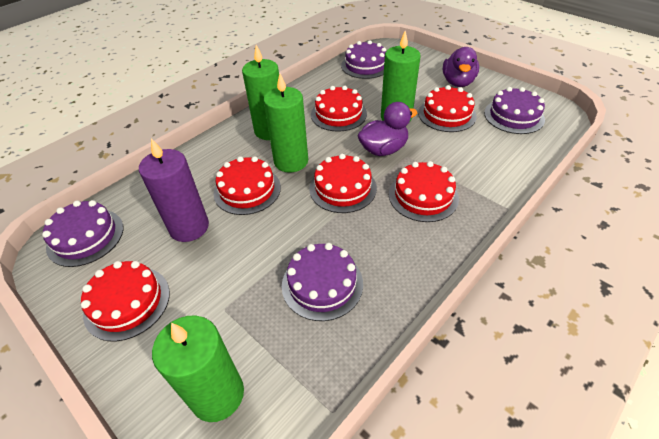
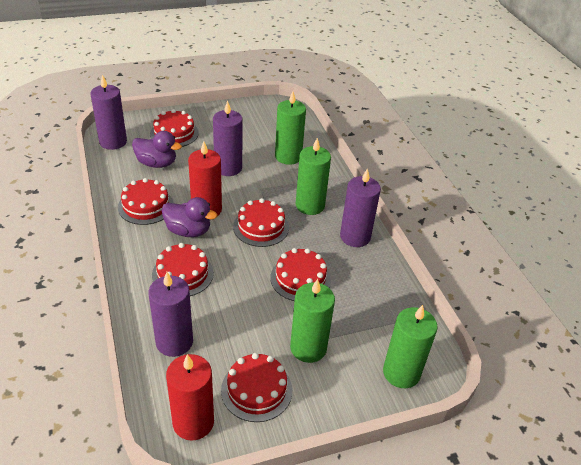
purple cake: [42,200,123,267] [282,243,363,321] [341,40,386,79] [484,87,545,134] = 4 -> none = 0
purple candle: [139,138,209,242] = 1 -> [90,75,127,150] [148,272,193,357] [213,100,243,176] [340,168,381,247] = 4
red candle: none = 0 -> [166,354,214,441] [188,141,222,215] = 2

